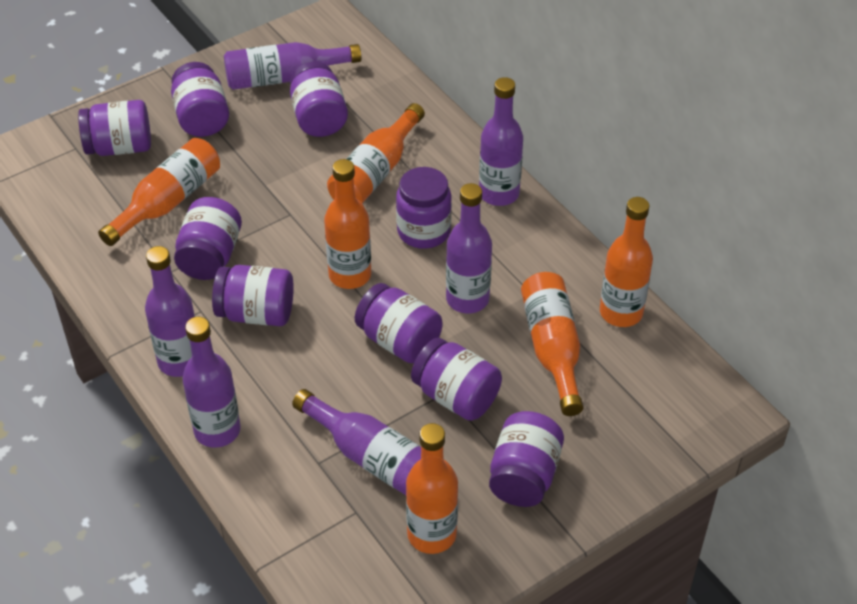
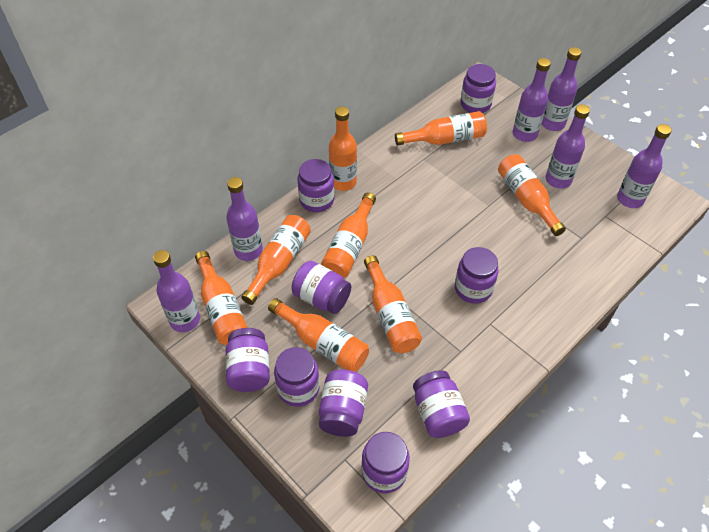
orange bottle: [98,138,220,246] [324,159,371,289] [327,103,425,203] [406,423,458,554] [521,272,583,416] [600,197,653,327] = 6 -> [195,251,248,345] [241,215,311,305] [268,298,369,372] [321,192,376,278] [329,107,357,191] [364,255,422,353] [395,111,487,146] [498,154,566,236] = 8

